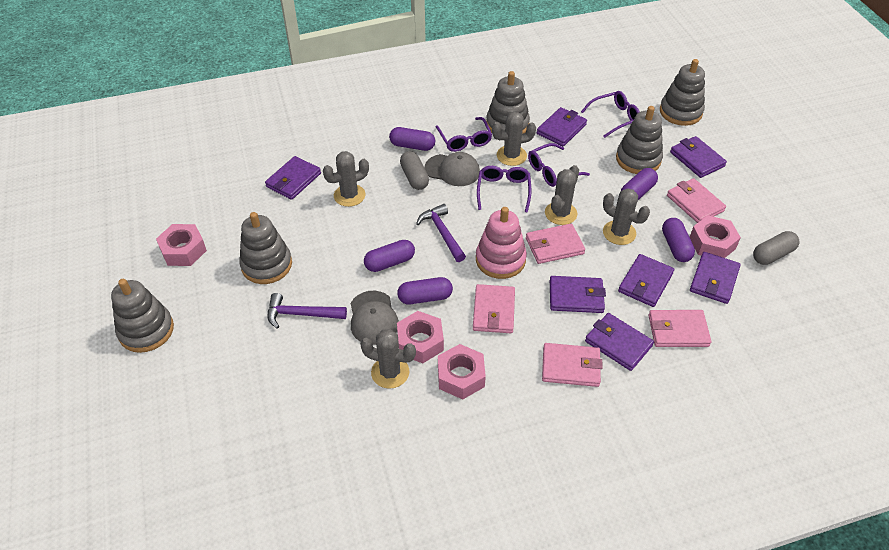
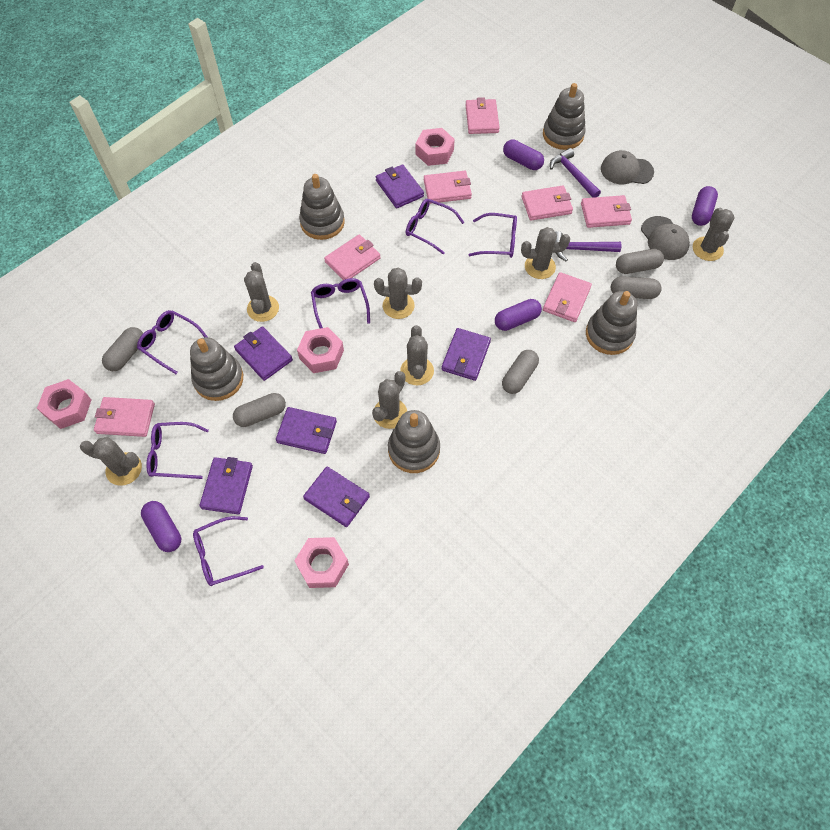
grey cactus: [323,151,369,207] [360,329,416,389] [492,112,536,166] [545,165,579,225] [603,188,650,245] = 5 -> [80,437,142,486] [244,262,279,322] [372,371,407,429] [374,267,422,319] [400,325,434,385] [521,227,570,279] [693,208,735,261] = 7
grey capsule: [400,151,429,190] [753,231,799,265] = 2 -> [102,327,143,371] [233,393,286,427] [502,350,539,394] [611,276,662,299] [616,249,664,274] = 5
pink stacking toy: [476,207,527,279] = 1 -> none = 0
pink wallet: [473,284,515,333] [526,224,585,264] [542,343,602,387] [648,310,711,347] [667,178,726,223] = 5 -> [94,397,155,437] [324,235,381,280] [424,171,472,204] [466,97,500,134] [522,185,573,221] [543,272,592,322] [581,195,632,228] = 7
purple capsule: [364,240,415,272] [389,127,435,151] [397,277,453,304] [621,168,658,200] [662,218,695,262] = 5 -> [141,501,181,552] [495,299,542,331] [503,139,544,170] [692,186,718,226] = 4
purple glasses: [436,117,492,152] [477,166,531,212] [528,143,590,187] [581,91,640,138] = 4 -> [137,310,208,374] [146,422,209,479] [193,516,264,586] [311,278,370,329] [406,199,465,254] [469,213,517,258] = 6
purple wallet: [265,156,321,200] [537,107,587,146] [550,276,606,313] [585,313,654,371] [618,254,674,307] [670,136,727,178] [690,252,741,304] = 7 -> [199,457,253,514] [234,326,293,381] [276,407,337,454] [303,467,370,527] [376,164,424,209] [441,328,491,381] = 6

